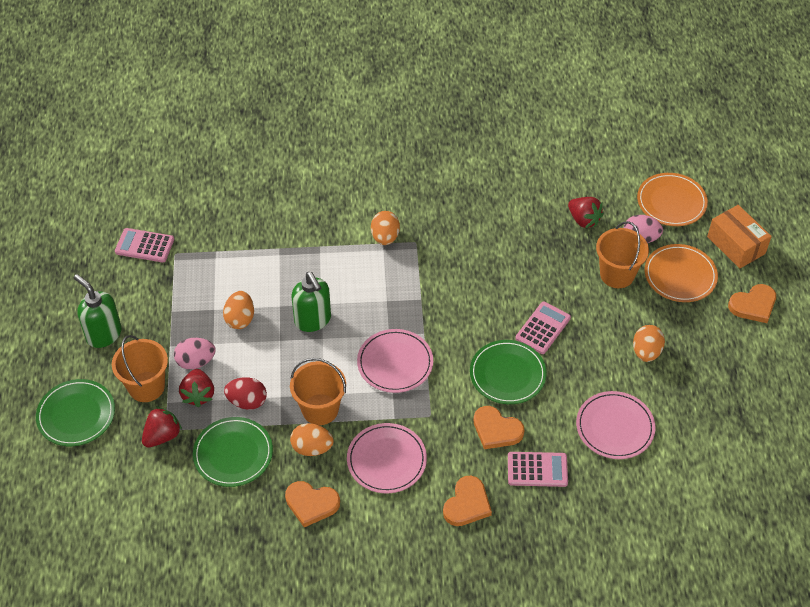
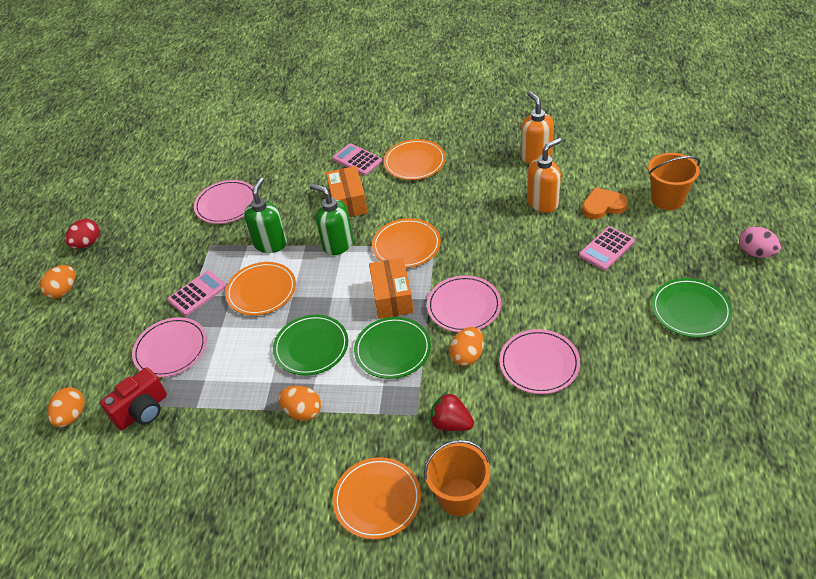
orange box: [707,205,772,269] = 1 -> [326,166,368,217] [369,258,414,319] = 2
orange bucket: [112,335,168,402] [290,358,346,425] [596,221,649,288] = 3 -> [424,440,490,516] [648,153,700,210] = 2
orange heart: [285,481,340,527] [443,476,492,526] [474,406,524,449] [728,284,776,323] = 4 -> [582,187,628,219] = 1
orange plate: [637,173,708,226] [645,244,718,302] = 2 -> [225,262,296,316] [333,457,421,540] [372,218,441,268] [383,139,446,180] = 4
orange soap dispenser: none = 0 -> [521,91,554,164] [527,138,561,213] = 2
pink egg: [174,338,216,369] [624,215,663,243] = 2 -> [739,226,781,258] = 1
pink plate: [347,423,427,493] [357,329,433,393] [576,391,656,459] = 3 -> [132,317,207,377] [194,180,254,224] [427,275,501,332] [499,329,580,394] = 4
red camera: none = 0 -> [100,367,167,430] = 1
red strawberry: [142,407,182,448] [179,369,214,408] [568,197,604,228] = 3 -> [430,392,474,431] = 1

